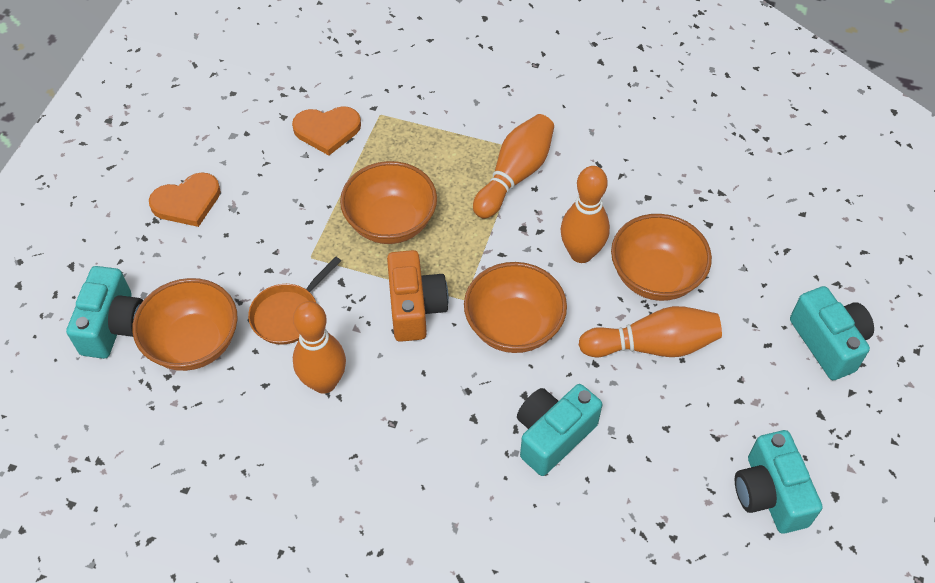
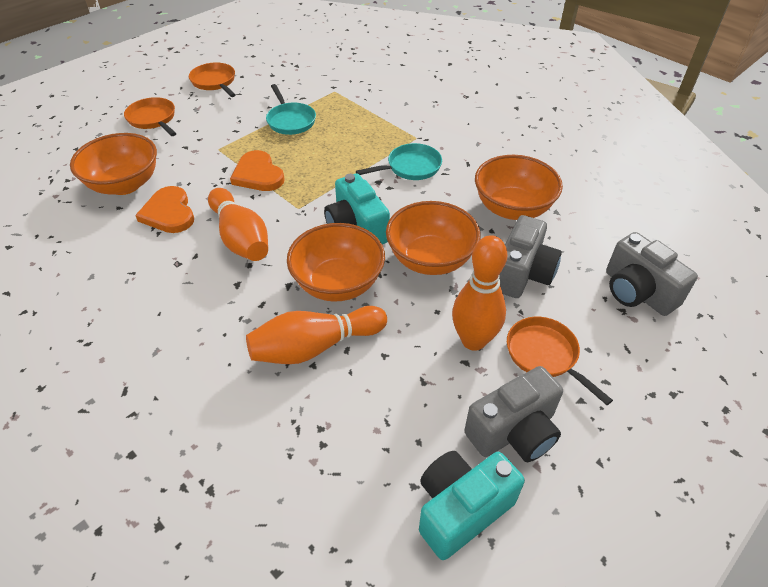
grey camera: none = 0 -> [464,366,563,462] [499,215,562,298] [606,232,698,316] = 3
orange bowling pin: [293,301,346,394] [473,114,554,218] [561,166,610,263] [579,306,722,357] = 4 -> [208,188,268,261] [246,306,387,364] [452,235,507,351] = 3
orange camera: [387,250,449,342] = 1 -> none = 0
orange pan: [248,257,341,345] = 1 -> [124,97,176,136] [189,62,236,97] [507,317,613,405] = 3
turquoise camera: [66,266,143,359] [517,384,602,476] [735,430,823,534] [790,286,874,380] = 4 -> [324,174,390,244] [419,451,525,560] = 2
turquoise pan: none = 0 -> [266,84,316,135] [356,143,442,180] = 2

